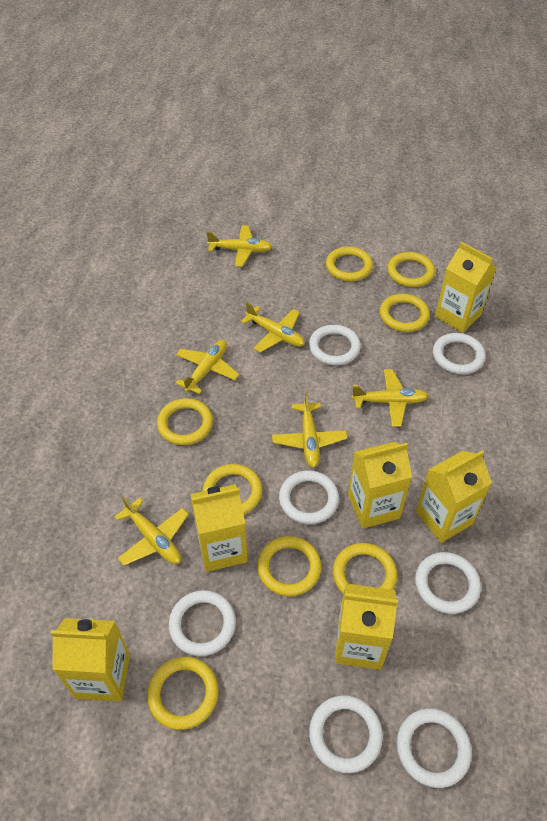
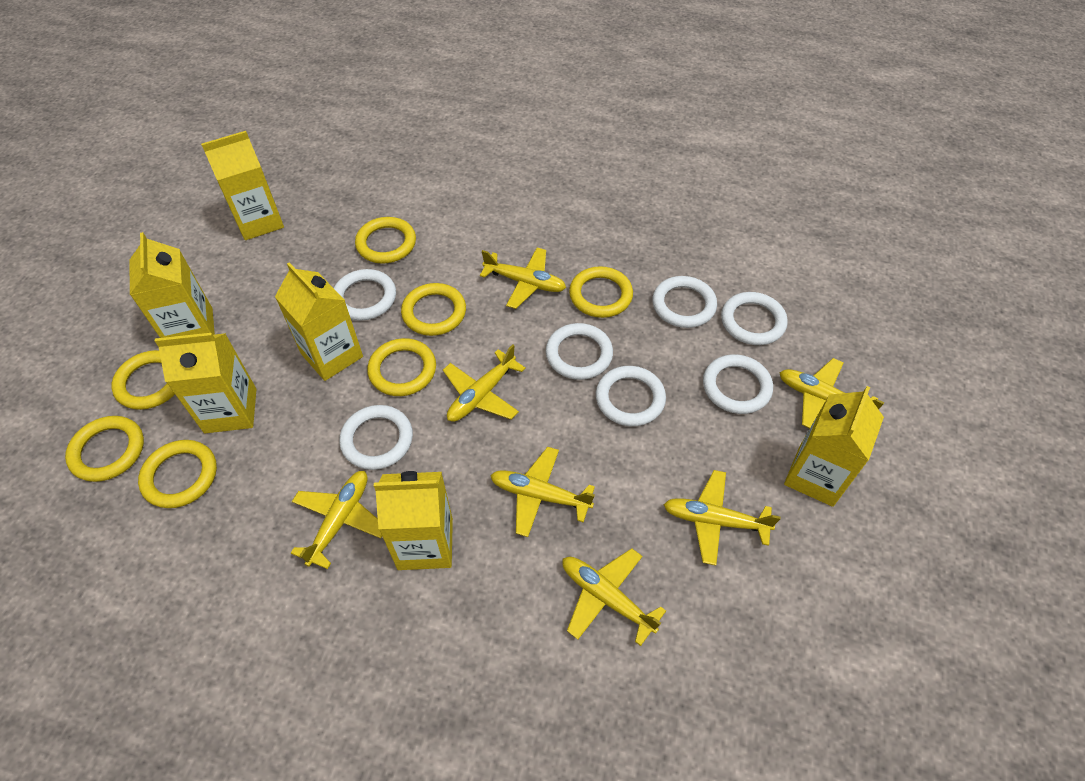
yellow plane: [114,496,189,566] [175,340,239,394] [206,225,273,267] [241,302,305,352] [272,392,347,468] [351,369,429,427] = 6 -> [291,471,382,569] [443,344,526,422] [480,248,566,309] [490,447,595,537] [562,548,666,646] [664,470,781,566] [779,358,884,428] = 7
yellow ring: [147,657,219,730] [157,398,213,445] [203,464,262,515] [257,536,321,596] [326,247,373,281] [333,543,397,594] [380,294,430,332] [387,252,435,287] = 8 -> [65,416,144,482] [111,350,175,410] [138,440,217,508] [355,217,416,264] [367,338,436,396] [401,283,466,336] [569,266,633,318] = 7

